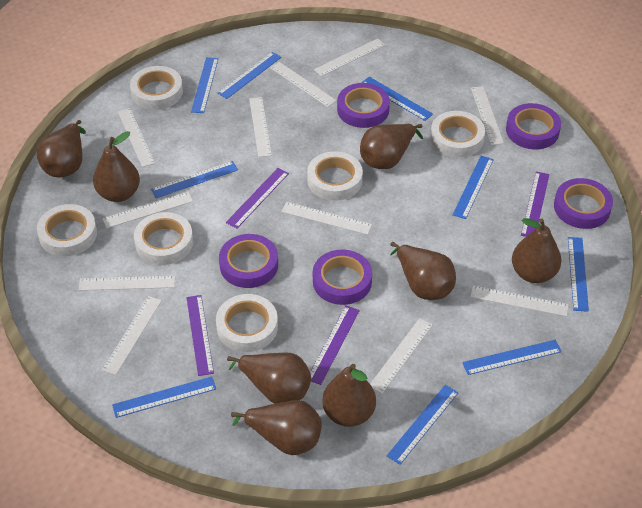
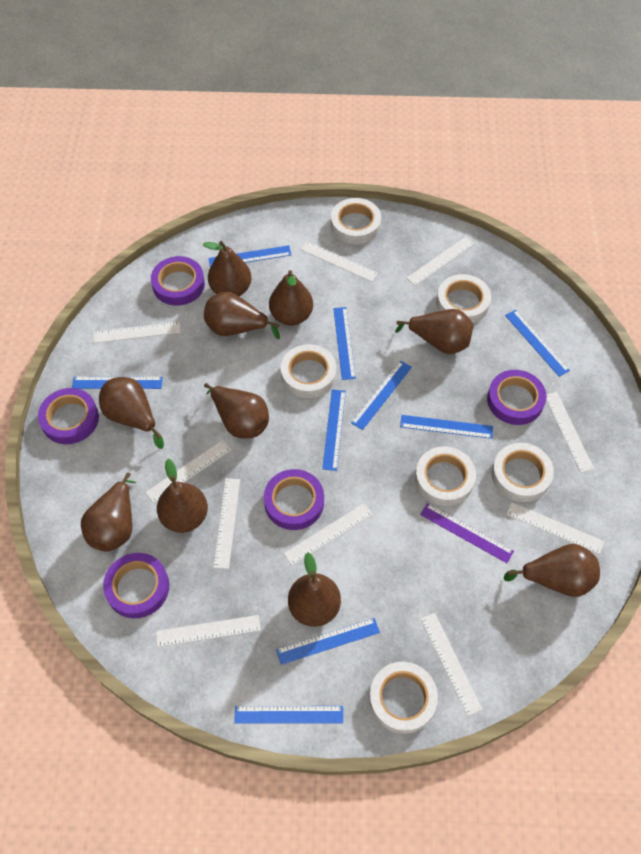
brown pear: [37,120,86,177] [93,131,140,202] [227,353,311,403] [231,400,322,455] [322,364,376,427] [360,124,423,169] [390,242,456,300] [512,218,562,283] = 8 -> [81,473,136,552] [99,377,164,449] [157,459,208,533] [203,241,251,296] [204,291,280,339] [204,383,269,439] [269,270,313,326] [288,552,341,627] [395,309,473,354] [504,544,600,597] = 10
purple ruler: [186,295,214,376] [226,168,289,228] [310,306,360,385] [521,172,549,237] = 4 -> [420,503,514,563] = 1
white ruler: [79,276,175,291] [102,192,193,228] [102,296,162,375] [118,108,155,167] [249,97,272,157] [271,62,337,107] [282,202,372,235] [314,39,385,77] [370,318,433,394] [470,285,569,316] [471,86,504,145] = 11 -> [93,322,181,343] [145,440,231,503] [156,615,261,647] [213,478,240,569] [284,503,373,566] [300,241,378,282] [407,237,474,286] [421,613,483,716] [506,502,604,554] [546,392,594,473] = 10

